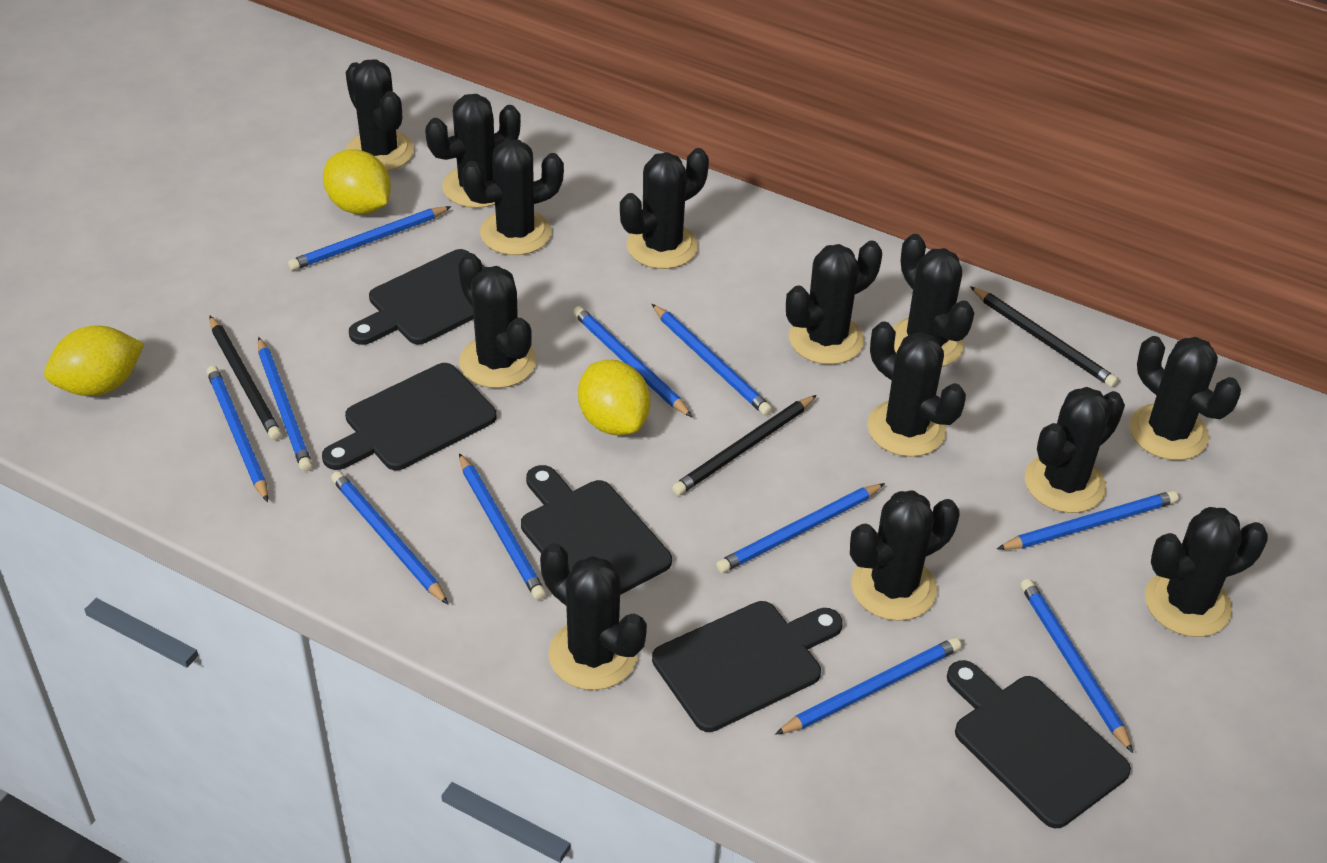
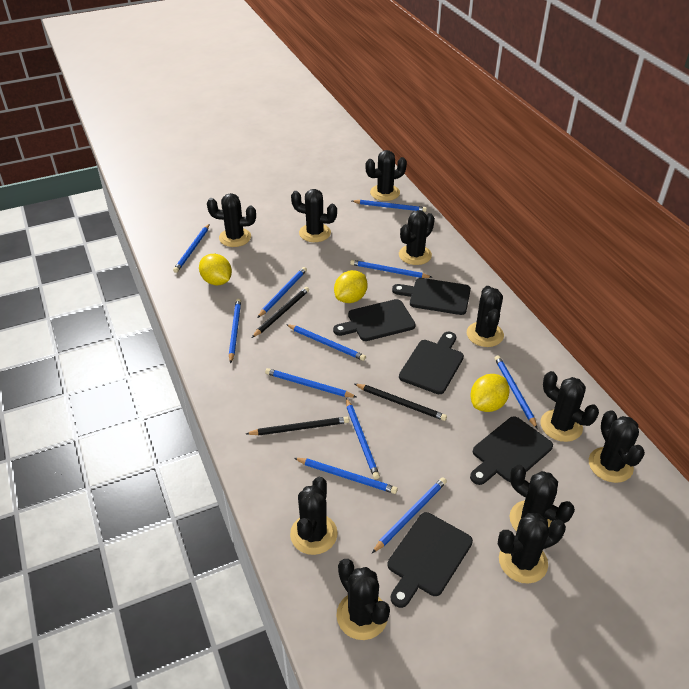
black cactus: [346,59,414,171] [425,94,521,208] [458,253,536,388] [461,139,564,255] [540,543,647,690] [620,148,709,269] [786,241,882,365] [850,490,959,621] [867,321,966,457] [892,234,974,367] [1025,387,1125,513] [1129,336,1241,460] [1145,507,1268,637] = 13 -> [207,193,256,247] [290,477,338,555] [291,189,337,242] [337,559,390,640] [365,150,407,201] [399,210,435,265] [467,286,504,347] [498,513,566,584] [510,465,575,532] [540,371,599,442] [589,410,645,483] = 11

